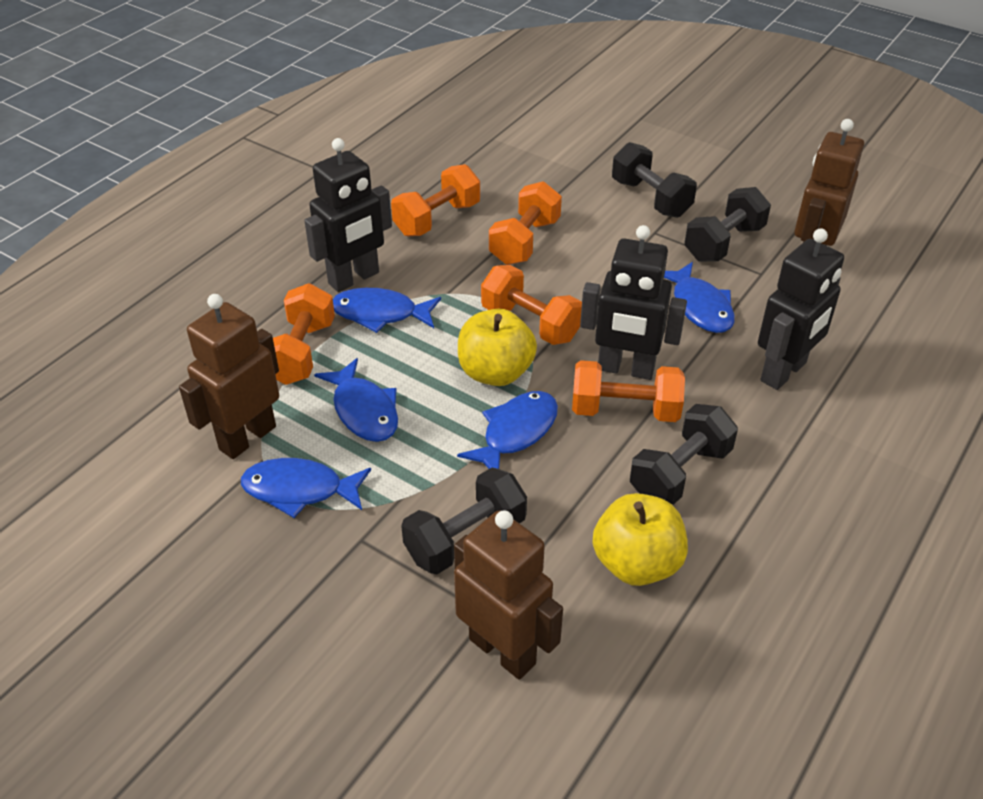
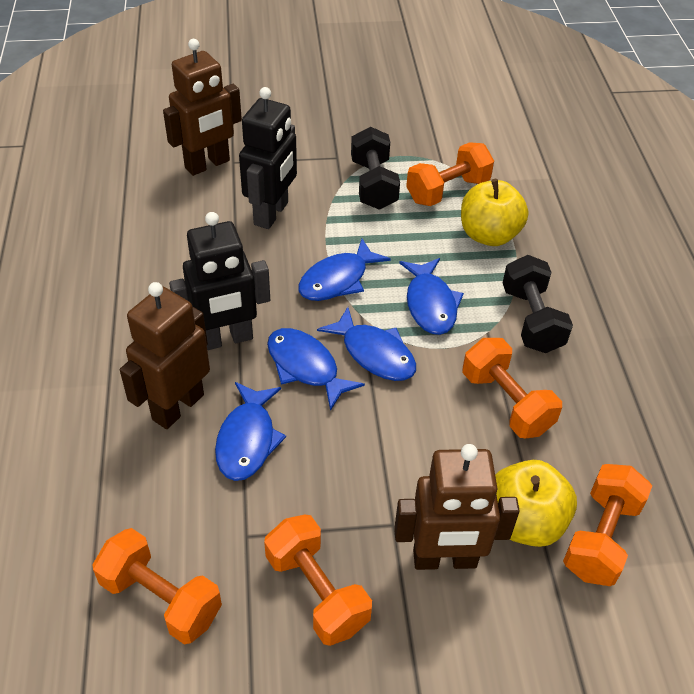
black dumbbell: [401,467,527,574] [612,142,697,218] [630,404,738,505] [684,187,771,262] = 4 -> [351,127,400,209] [503,255,573,353] = 2
black robot: [304,138,392,292] [580,225,687,380] [758,228,844,390] = 3 -> [169,212,270,350] [239,87,297,229] = 2

